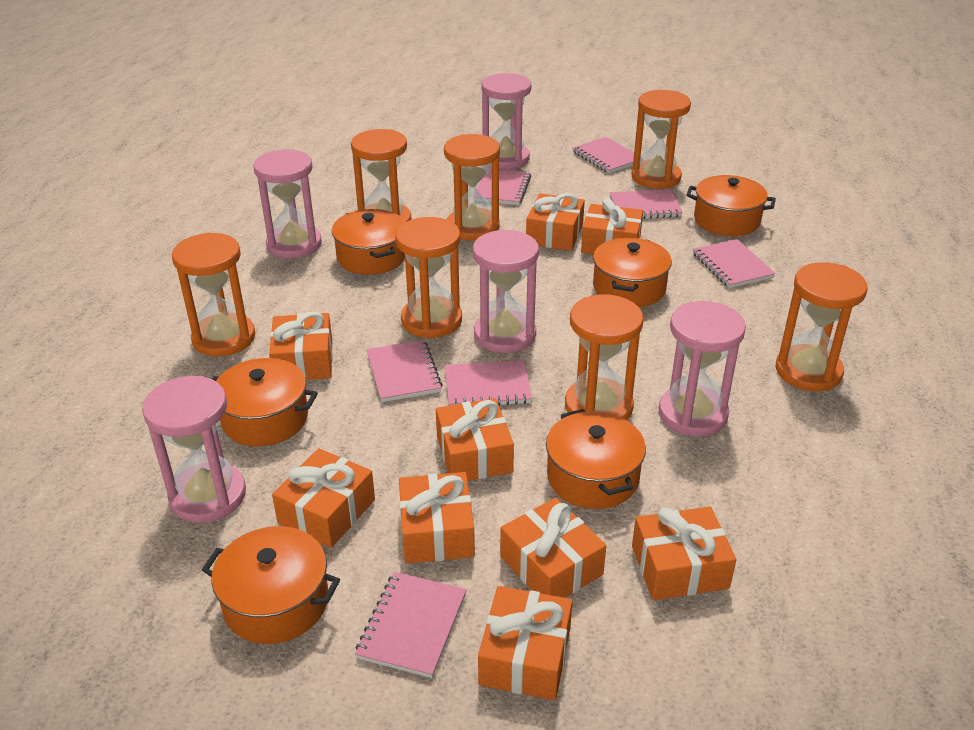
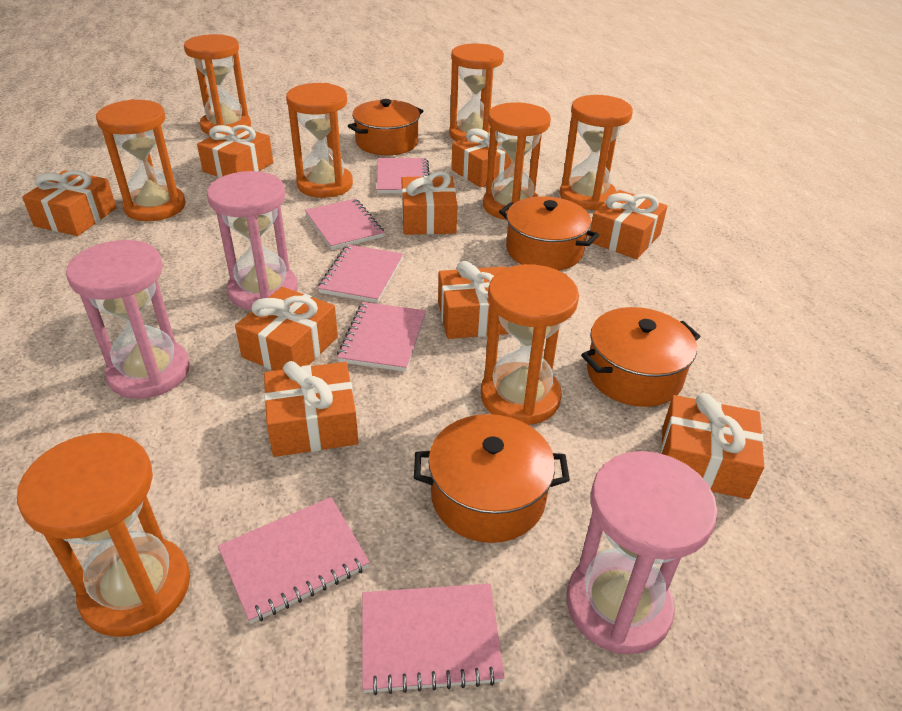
orange hourglass: [172,233,255,356] [351,129,411,222] [395,217,462,338] [444,134,500,241] [565,294,644,420] [631,90,691,189] [775,262,867,391] = 7 -> [17,432,190,637] [96,99,186,221] [184,34,251,135] [286,83,353,198] [449,43,504,141] [481,264,579,425] [483,102,551,220] [560,95,633,210] = 8
orange pot: [202,526,340,644] [212,358,318,446] [332,209,405,275] [546,409,646,509] [593,237,672,307] [686,175,776,236] = 6 -> [348,99,423,155] [414,414,570,543] [499,196,599,270] [581,307,700,407] = 4
pink hourglass: [142,376,246,523] [253,149,322,259] [473,230,539,353] [482,73,531,169] [659,301,746,436] = 5 -> [66,240,190,399] [207,171,298,310] [567,451,718,654] = 3
pink notebook: [355,572,466,678] [367,340,443,402] [445,360,532,406] [477,169,531,205] [573,137,634,173] [610,189,683,219] [693,239,776,288] = 7 -> [218,497,370,624] [305,199,384,250] [318,244,403,303] [337,302,426,372] [362,584,505,695] [377,158,430,194] = 6

